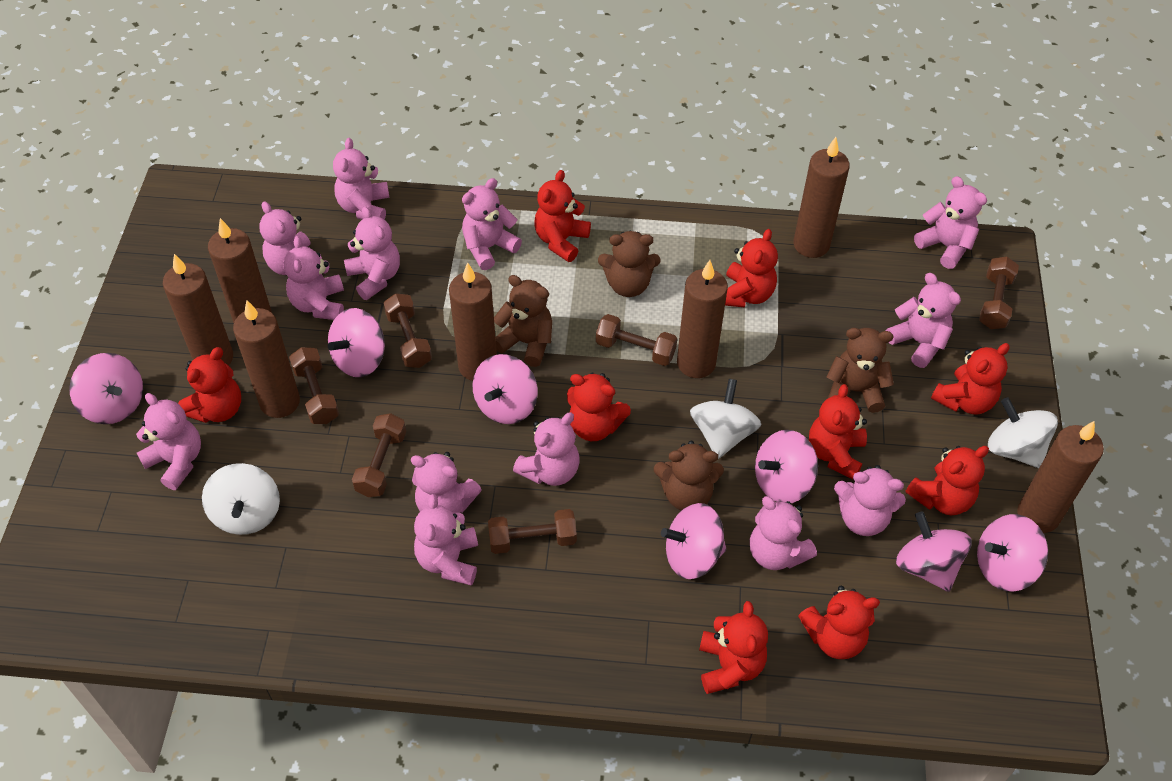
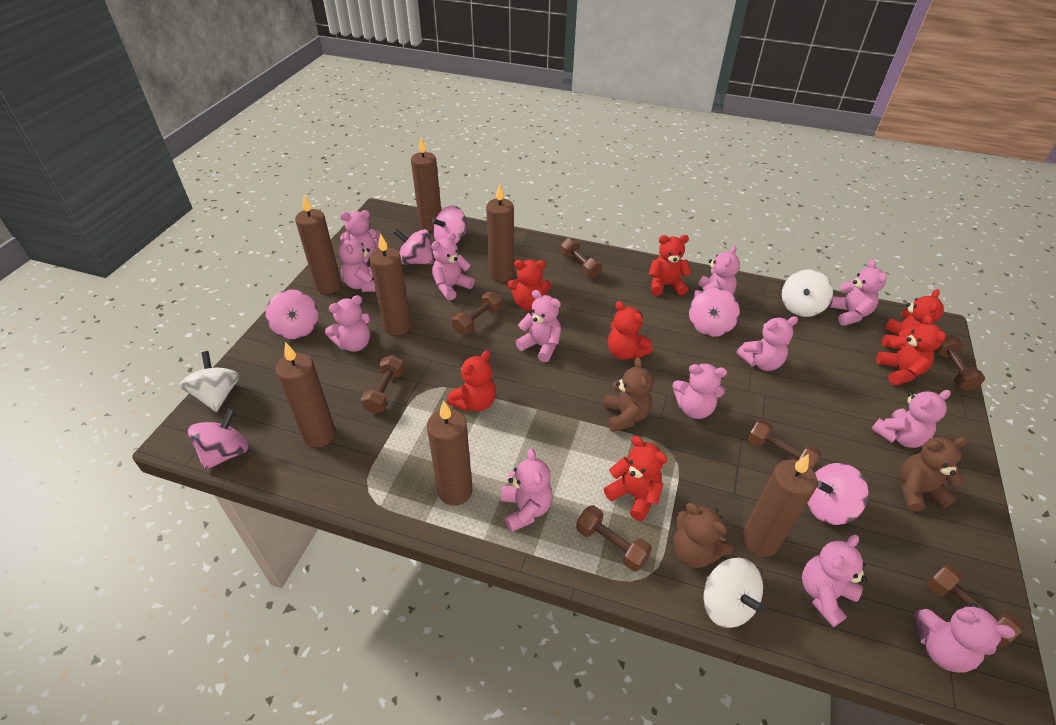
brown dumbbell: [289,347,339,424] [352,413,406,497] [384,293,432,368] [488,509,577,554] [596,314,677,366] [979,257,1019,329] = 6 -> [361,355,405,414] [452,292,502,334] [560,238,602,278] [576,505,652,571] [748,420,821,469] [927,564,1024,648] [935,335,985,391] = 7
brown teddy bear: [494,275,552,367] [598,231,660,297] [654,440,724,511] [826,328,894,413] = 4 -> [604,357,653,432] [673,503,733,568] [901,437,968,512] = 3
pink spinning top: [69,353,143,424] [328,308,385,377] [473,354,538,424] [661,503,726,579] [755,430,818,503] [896,511,972,592] [977,514,1048,592] = 7 -> [187,408,249,470] [266,289,318,339] [393,229,434,264] [431,206,466,244] [689,288,740,337] [807,463,869,525] = 6
red teddy bear: [178,347,241,423] [534,170,591,262] [567,373,631,441] [699,601,768,694] [725,229,778,308] [798,586,880,659] [809,384,867,480] [905,446,989,515] [931,343,1010,414] = 9 -> [447,350,496,412] [507,260,552,311] [604,436,667,521] [608,301,652,360] [649,235,692,296] [876,315,946,386] [882,289,944,349] = 7

